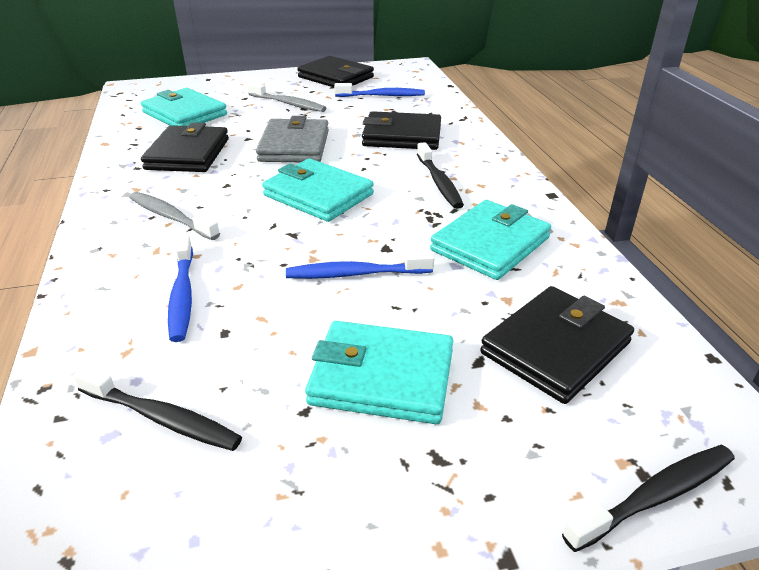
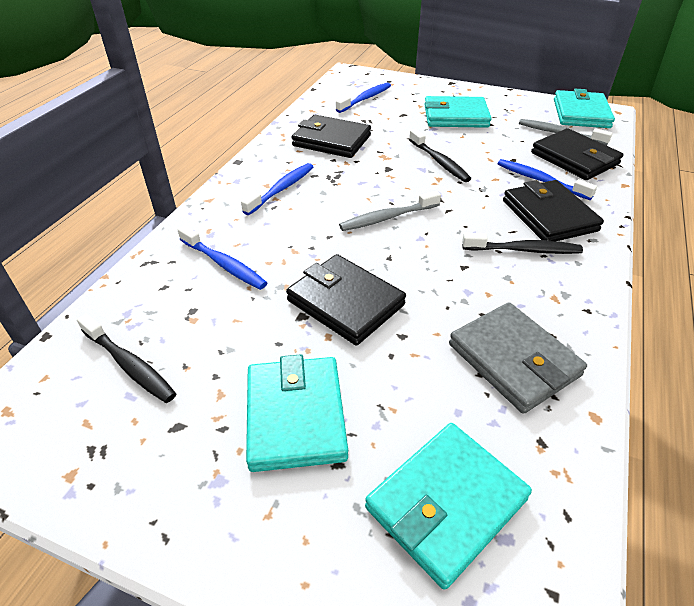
blue toothbrush: [168,235,193,342] [286,251,434,279] [334,83,425,97] = 3 -> [178,225,267,290] [241,163,313,215] [336,83,391,113] [497,159,597,200] = 4

